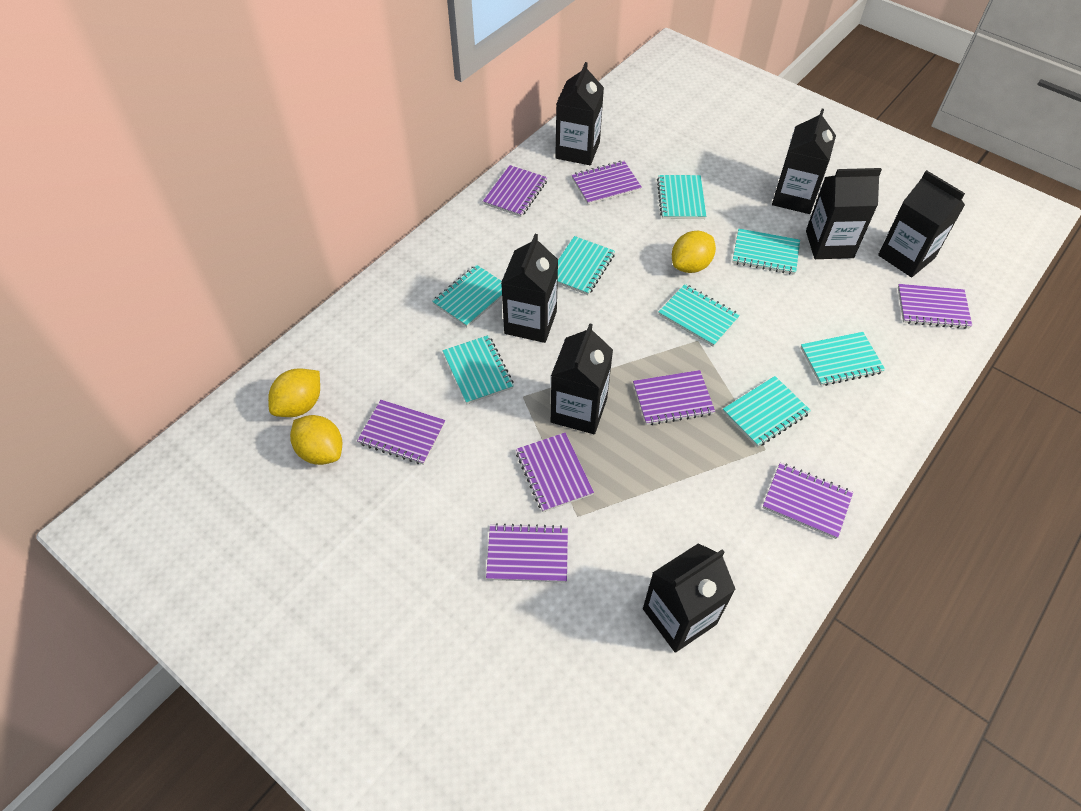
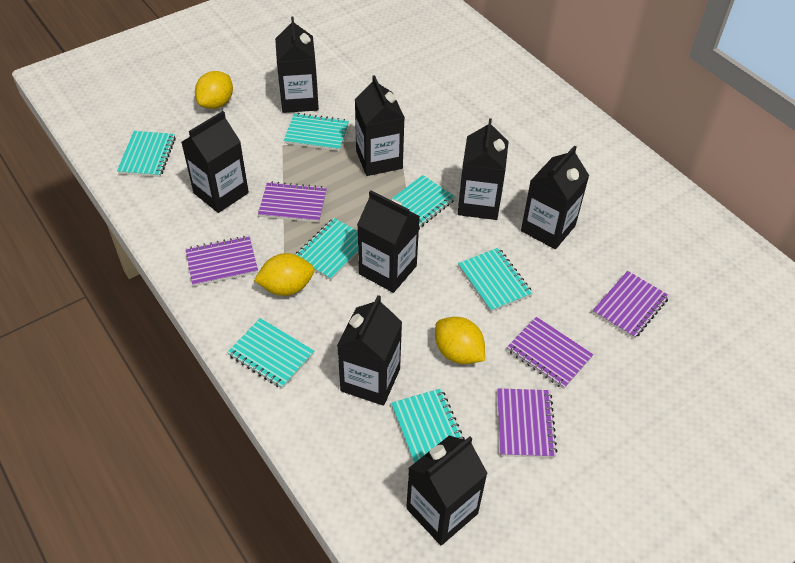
black carton: [501,234,558,343] [551,323,613,434] [555,62,604,165] [643,543,736,653] [772,109,836,214] [806,168,882,259] [878,170,965,277] = 7 -> [181,111,249,213] [275,17,319,113] [337,295,402,406] [355,75,405,176] [357,190,420,293] [406,435,488,546] [458,118,509,220] [521,146,589,249] = 8
purple notebook: [357,400,446,465] [483,165,547,217] [486,523,568,583] [516,433,594,512] [572,161,642,205] [633,370,715,425] [762,463,853,539] [898,284,972,329] = 8 -> [185,236,258,287] [258,181,327,223] [497,388,557,458] [507,317,593,389] [592,271,669,339] = 5
turquoise notebook: [432,265,502,327] [443,335,514,404] [558,236,615,295] [657,175,706,219] [659,284,740,347] [723,376,811,447] [732,229,800,275] [800,332,885,386] = 8 -> [117,131,176,177] [227,318,314,389] [284,113,349,151] [295,218,358,280] [390,175,455,229] [391,388,465,463] [458,247,533,312] = 7

